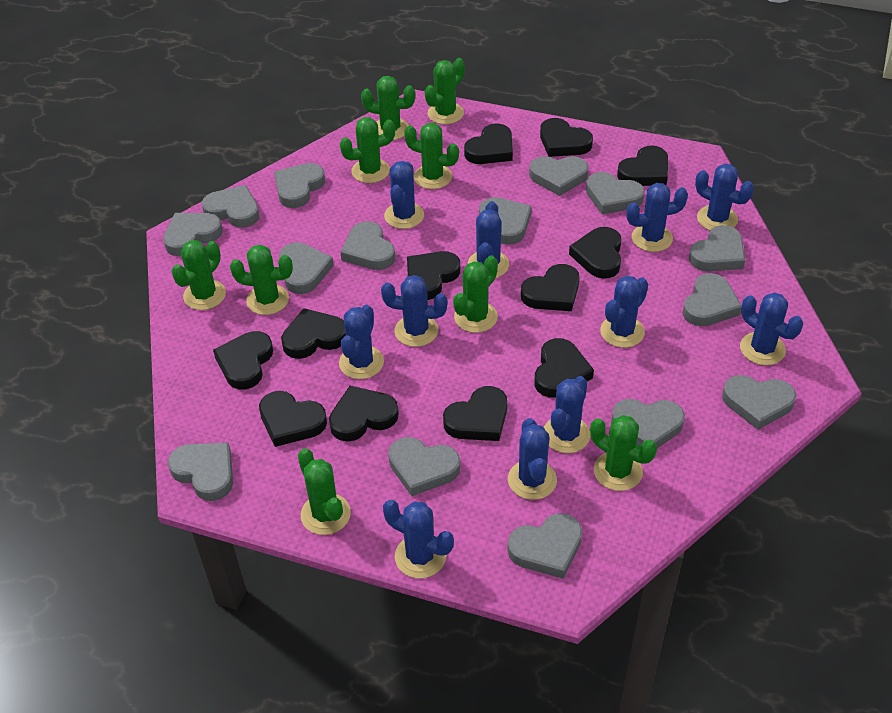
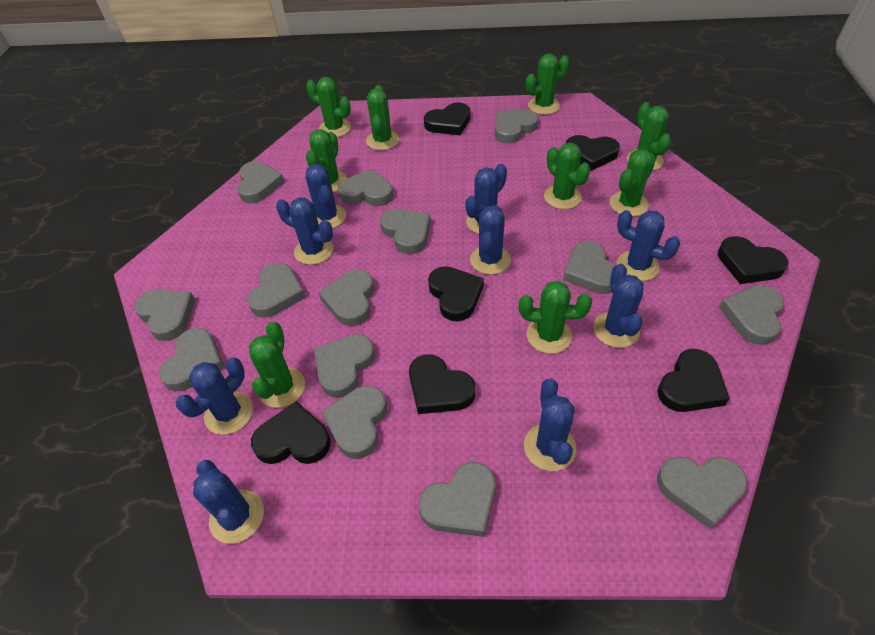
black heart: [213,331,273,390] [259,391,327,447] [281,308,346,359] [329,386,399,442] [407,251,460,300] [443,386,507,441] [464,123,513,164] [521,264,580,311] [534,338,594,398] [540,118,593,157] [569,227,622,279] [617,146,668,186] = 12 -> [251,401,331,464] [409,354,475,414] [424,103,470,135] [428,266,484,321] [566,135,620,171] [657,349,730,412] [718,236,789,284] = 7
blue cactus: [339,305,384,379] [381,275,447,347] [383,500,454,579] [384,161,424,229] [468,201,509,278] [508,418,557,500] [544,376,590,453] [600,276,648,348] [626,183,688,252] [695,164,754,230] [740,292,803,365] = 11 -> [176,357,253,435] [193,460,264,544] [276,198,333,265] [306,164,346,229] [465,164,507,234] [470,205,511,275] [524,379,577,471] [593,264,644,348] [617,210,680,281] = 9
grey heart: [163,213,222,256] [168,442,233,501] [202,185,260,228] [274,163,325,208] [279,242,334,294] [340,221,395,270] [388,437,460,496] [479,197,532,245] [507,513,582,579] [529,156,589,196] [586,172,645,214] [611,399,685,448] [683,273,742,326] [689,225,745,271] [722,375,796,430] = 15 -> [134,290,195,341] [159,328,225,391] [237,161,284,203] [247,263,306,318] [314,334,375,398] [319,269,374,326] [321,385,387,459] [338,169,393,206] [380,209,431,254] [419,462,495,537] [495,110,538,144] [563,241,616,294] [657,457,747,529] [719,285,784,345] = 14

